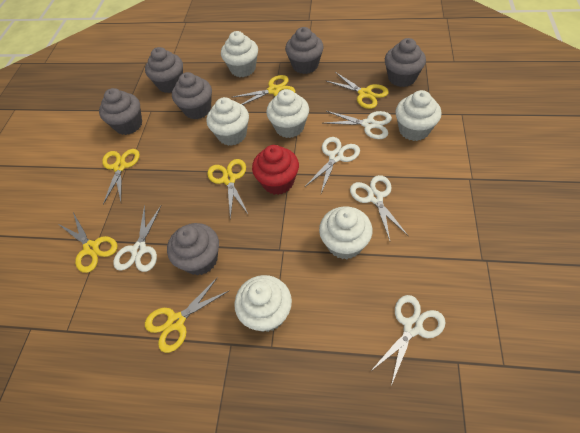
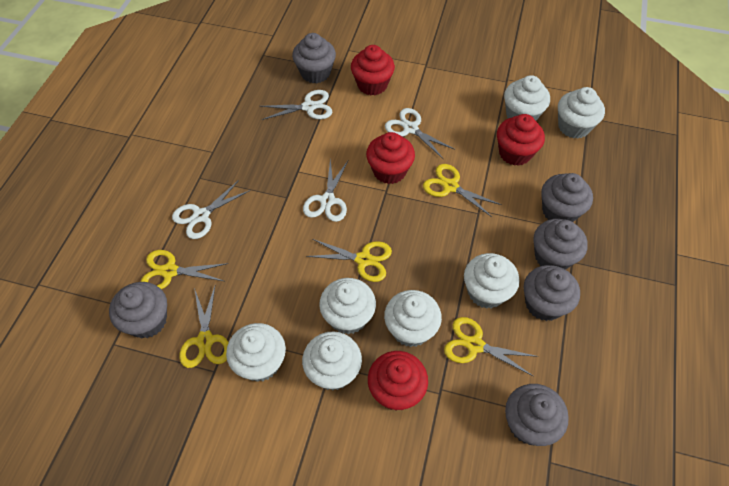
red cupcake: [252,145,299,195] = 1 -> [351,45,395,95] [366,132,415,184] [368,351,428,410] [497,114,545,166] = 4
white cupcake: [206,97,249,146] [221,31,258,77] [234,275,292,332] [266,89,309,138] [319,206,373,259] [395,90,442,141] = 6 -> [226,323,286,382] [302,331,362,391] [319,278,376,335] [384,290,442,347] [464,253,520,309] [504,75,550,121] [558,87,605,139] = 7
white scissors: [113,205,162,272] [305,137,360,193] [324,111,392,139] [350,175,408,240] [370,295,446,386] = 5 -> [172,180,251,239] [260,90,332,120] [303,158,348,222] [385,108,455,159] = 4
yellow scissors: [58,212,118,273] [102,149,140,205] [145,277,230,353] [207,159,248,219] [231,75,295,105] [327,72,389,109] = 6 -> [141,250,228,289] [179,286,229,368] [306,239,392,282] [423,164,502,217] [444,317,538,376] = 5

